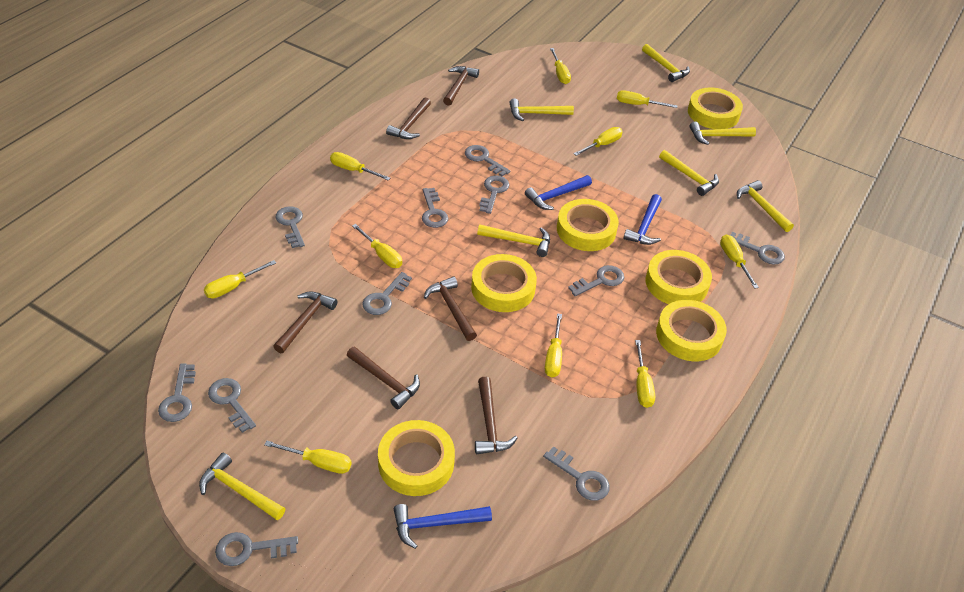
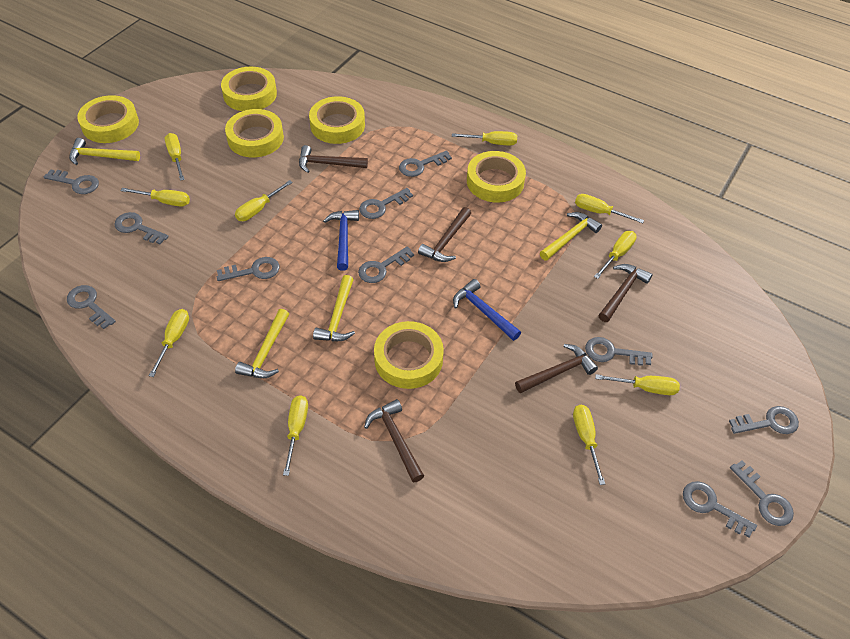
blue hammer: [394,504,492,549] [525,175,592,210] [623,194,662,245] = 3 -> [323,210,359,271] [453,279,521,341] = 2
brown hammer: [273,292,338,353] [347,346,420,409] [386,97,431,139] [424,276,477,341] [443,66,479,106] [475,377,517,454] = 6 -> [299,145,368,173] [364,399,424,482] [418,207,471,262] [515,344,598,393] [599,264,652,322] = 5
yellow hammer: [199,453,285,520] [477,225,550,257] [509,98,574,121] [642,44,690,82] [659,150,719,196] [689,122,756,145] [737,180,794,232] = 7 -> [69,138,140,165] [235,309,289,378] [313,275,355,341] [540,212,602,261] = 4

